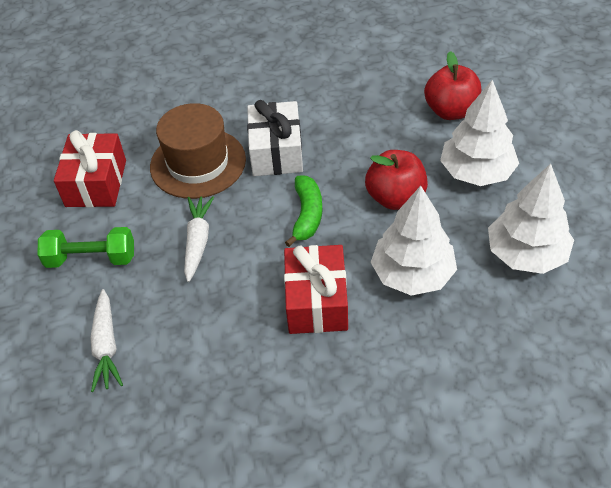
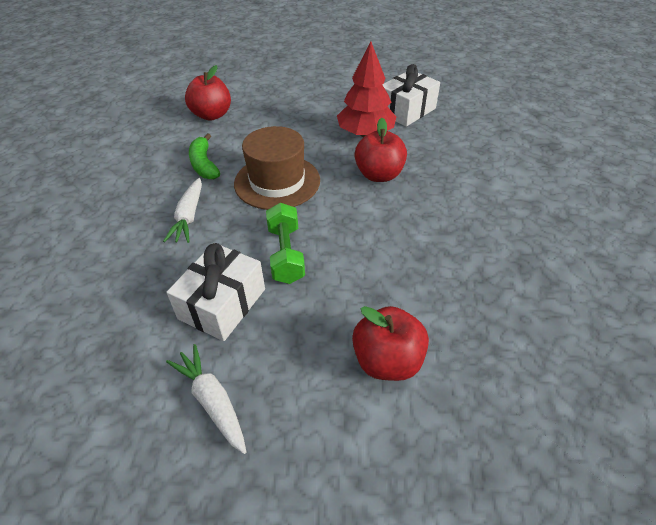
red apple: [365,150,428,210] [424,51,481,120] = 2 -> [185,65,231,120] [352,306,429,381] [355,118,407,182] = 3
red gift: [54,130,126,207] [284,245,348,334] = 2 -> none = 0
red tree: none = 0 -> [337,41,396,137] = 1
white gift: [247,100,303,176] = 1 -> [167,243,265,341] [382,64,440,127] = 2
white tree: [371,186,457,296] [440,80,519,186] [488,163,574,274] = 3 -> none = 0

